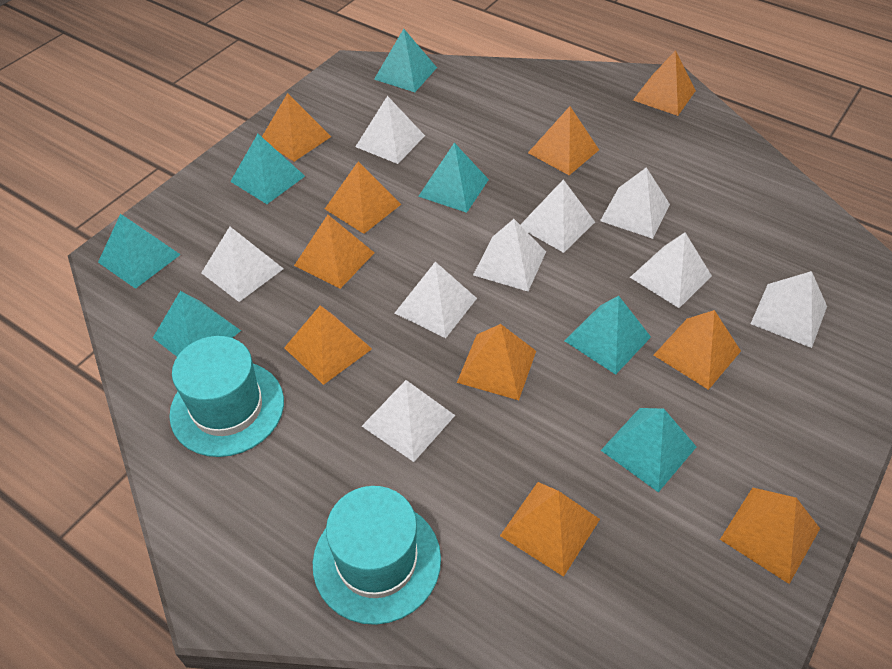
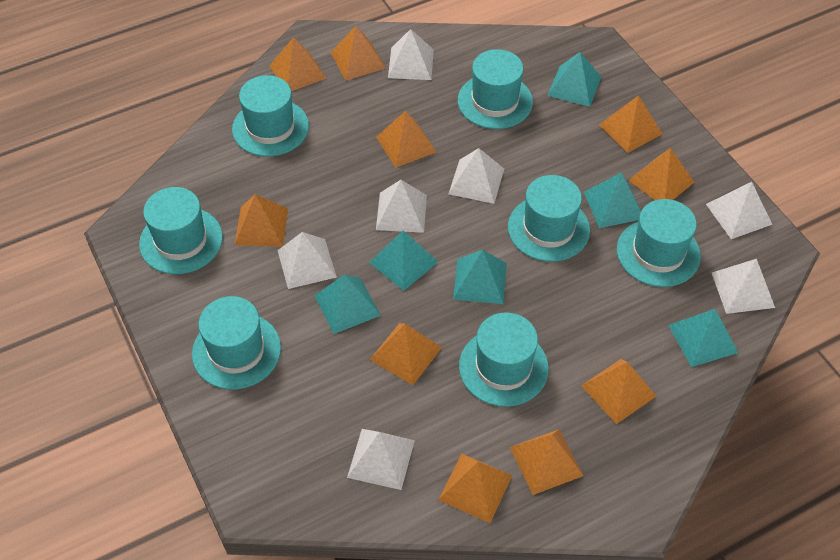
turquoise hat: [169,336,284,457] [313,486,441,625] = 2 -> [139,187,223,274] [192,296,281,389] [232,75,309,157] [458,49,533,129] [459,312,549,407] [508,175,590,262] [617,199,701,287] = 7
turquoise pyramid: [98,214,181,289] [153,291,241,356] [230,134,305,204] [374,29,437,92] [418,143,489,213] [565,296,651,375] [601,408,696,492] = 7 -> [314,274,381,334] [369,231,438,291] [453,250,507,304] [547,52,601,107] [584,172,641,228] [668,309,738,367] = 6
white pyramid: [201,227,284,302] [355,96,425,164] [362,380,455,462] [395,262,477,338] [473,219,546,291] [520,179,595,253] [600,167,670,239] [630,232,712,308] [751,271,827,348] = 9 -> [277,232,337,289] [347,429,415,490] [376,180,427,233] [388,29,434,80] [449,148,504,204] [706,182,773,239] [712,259,775,314] = 7

